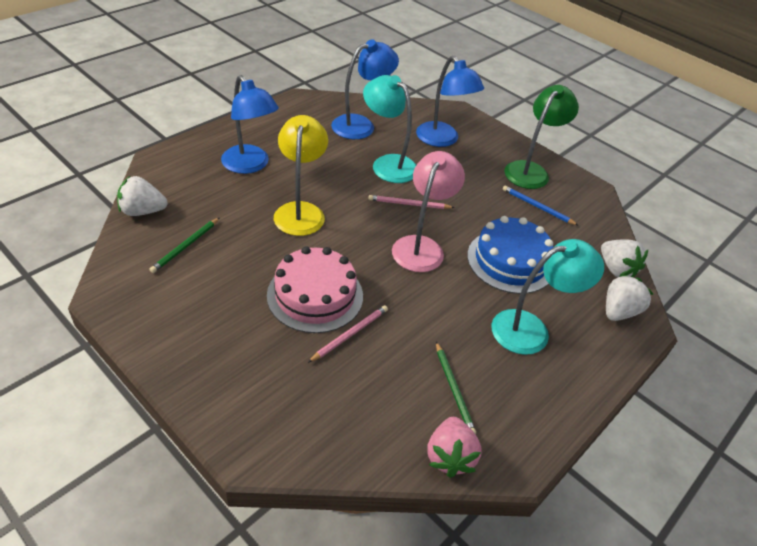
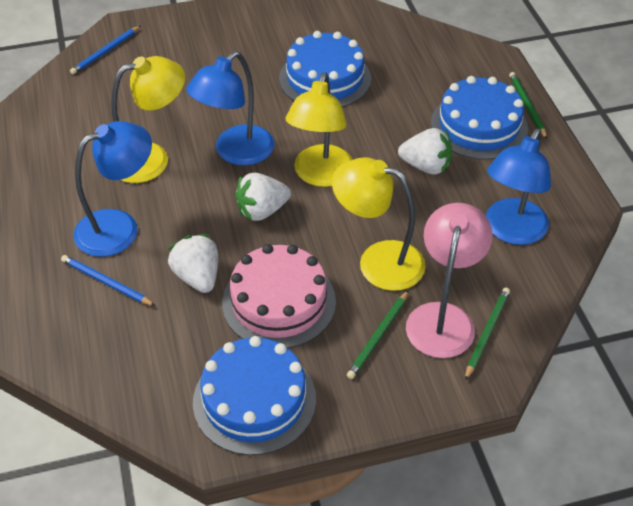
blue cake: [467,216,553,294] = 1 -> [193,336,316,455] [279,31,371,107] [431,76,528,160] = 3
blue pencil: [503,186,578,225] = 1 -> [61,255,155,306] [70,26,140,74] = 2
green lamp: [504,85,579,189] = 1 -> none = 0
green pencil: [149,217,220,273] [436,342,476,434] = 2 -> [347,290,409,379] [465,288,510,380] [509,72,547,139] = 3
pink pencil: [308,305,388,363] [368,195,455,209] = 2 -> none = 0
pink strawberry: [427,417,482,478] = 1 -> none = 0
turquoise lamp: [363,75,416,183] [491,239,604,355] = 2 -> none = 0
yellow lamp: [274,115,328,236] = 1 -> [111,56,185,183] [286,72,353,187] [332,157,426,291] = 3

